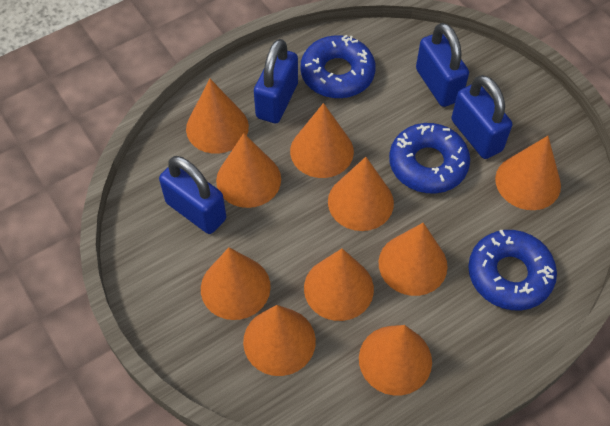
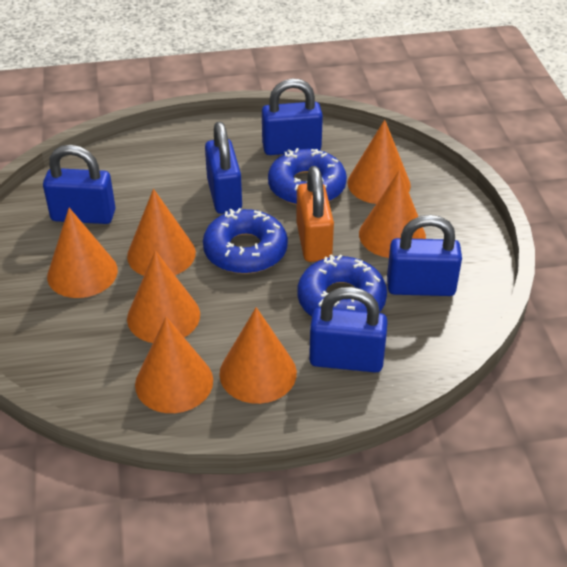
blue padlock: [159,156,226,234] [254,39,298,123] [416,23,469,107] [452,75,512,159] = 4 -> [43,145,115,224] [205,122,242,214] [262,78,323,155] [309,287,388,373] [387,215,462,296] = 5
orange cone: [186,79,249,154] [201,247,271,320] [216,133,281,208] [243,305,316,376] [290,103,354,178] [304,248,374,321] [328,157,394,231] [359,325,432,396] [378,223,448,296] [495,136,561,210] = 10 -> [47,208,118,298] [127,189,196,276] [127,250,200,343] [135,317,213,413] [219,307,297,404] [348,120,411,204] [359,170,426,258] = 7
orange padlock: none = 0 -> [296,166,334,262] = 1

